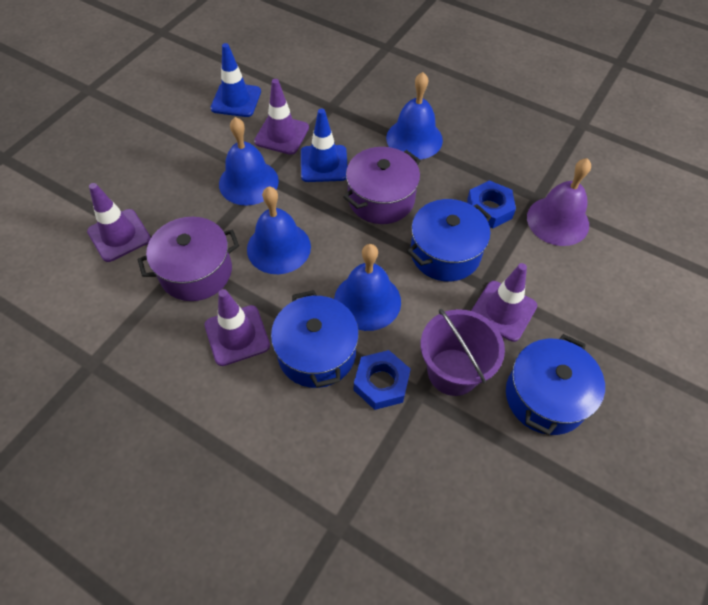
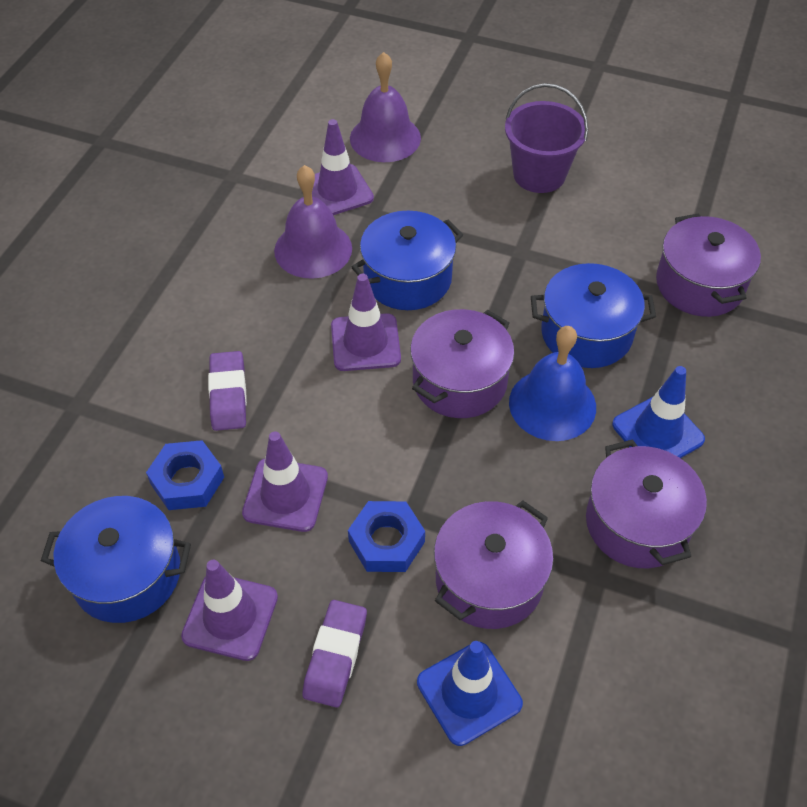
blue bell: [219,117,279,206] [247,187,311,274] [334,244,401,331] [386,72,443,159] = 4 -> [509,326,596,441] = 1
purple bell: [527,158,591,246] = 1 -> [274,165,352,279] [350,52,421,162] = 2
purple eraser: none = 0 -> [208,351,247,431] [302,600,367,707] = 2
purple pot: [137,217,239,301] [343,147,421,224] = 2 -> [410,309,515,418] [434,501,553,629] [586,439,707,568] [656,213,761,317] = 4

